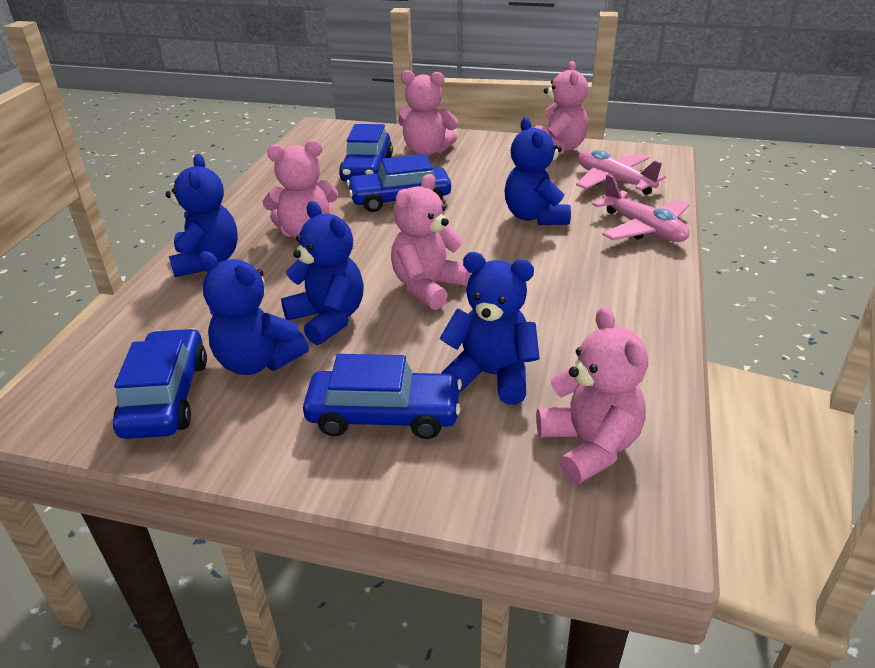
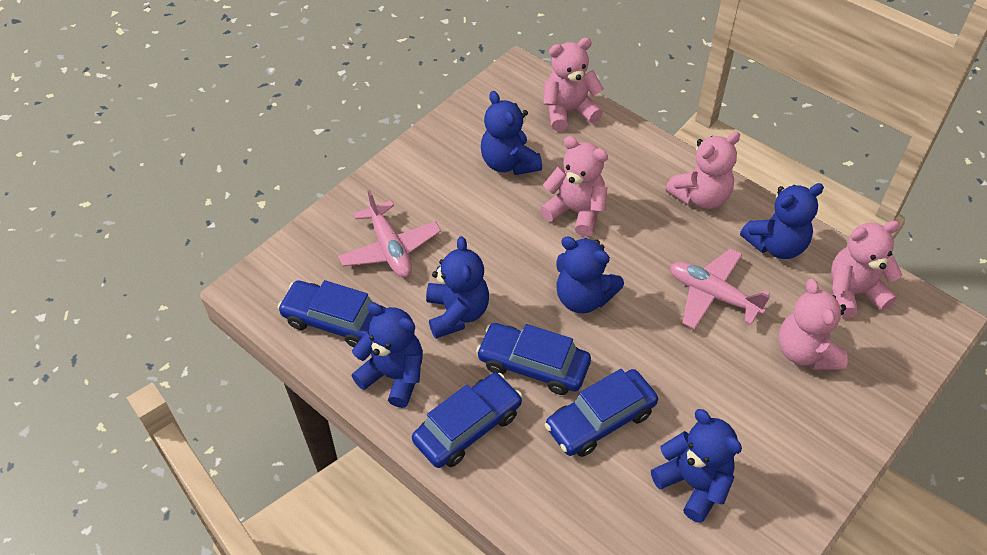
blue teddy bear: [165,154,238,277] [199,251,309,375] [281,201,364,345] [439,252,540,405] [504,117,571,225] = 5 -> [351,302,423,408] [426,236,489,339] [481,91,542,175] [556,236,624,313] [651,409,742,523] [740,183,824,259] = 6

